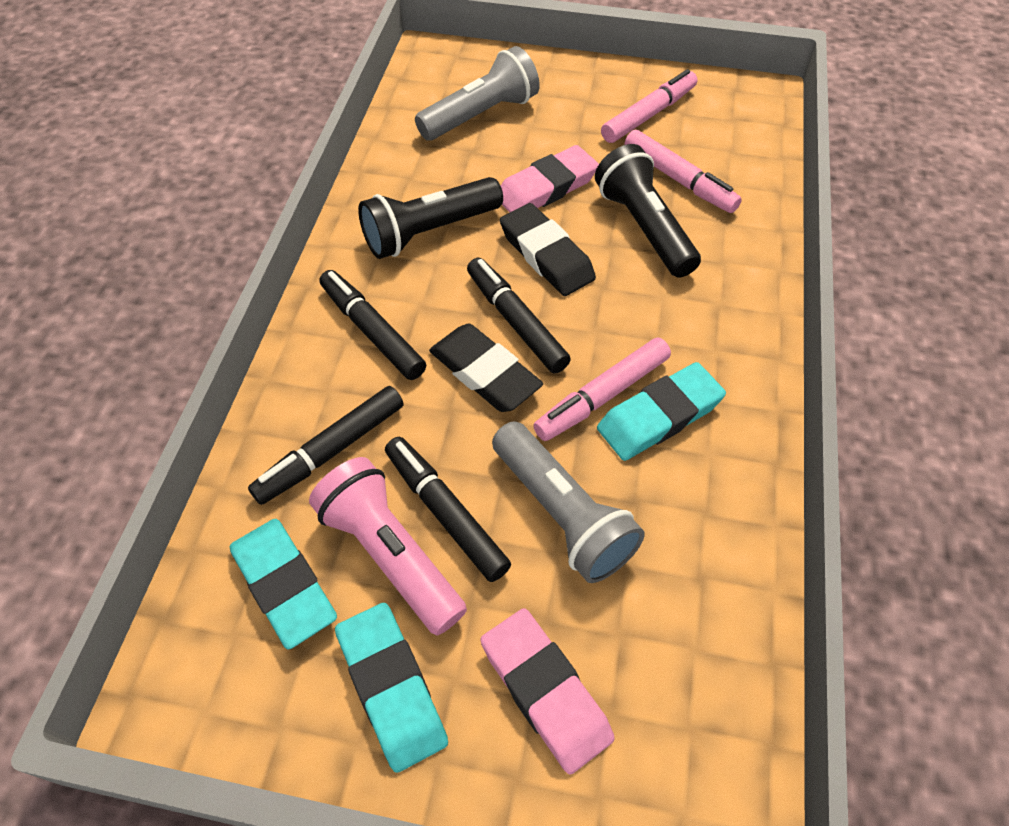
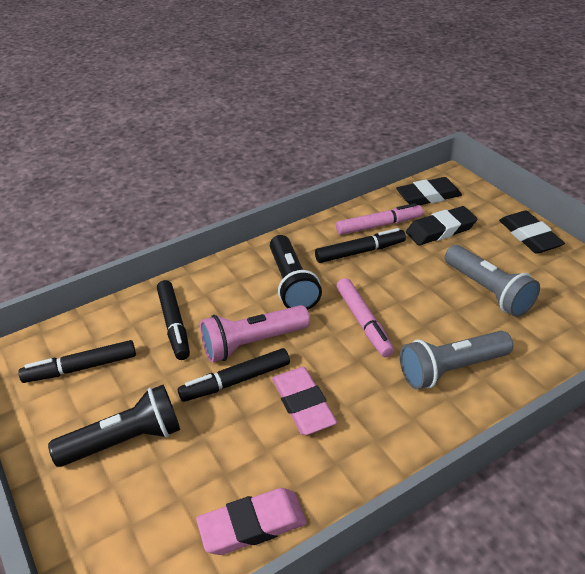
black eraser: [429,324,543,412] [500,203,596,296] = 2 -> [396,177,462,205] [406,206,477,245] [499,211,565,254] = 3
pink marker: [533,338,671,441] [601,69,698,143] [625,130,742,213] = 3 -> [336,203,423,235] [336,278,394,357] = 2
turquoise eraser: [230,519,337,649] [335,603,448,773] [597,362,726,461] = 3 -> none = 0

